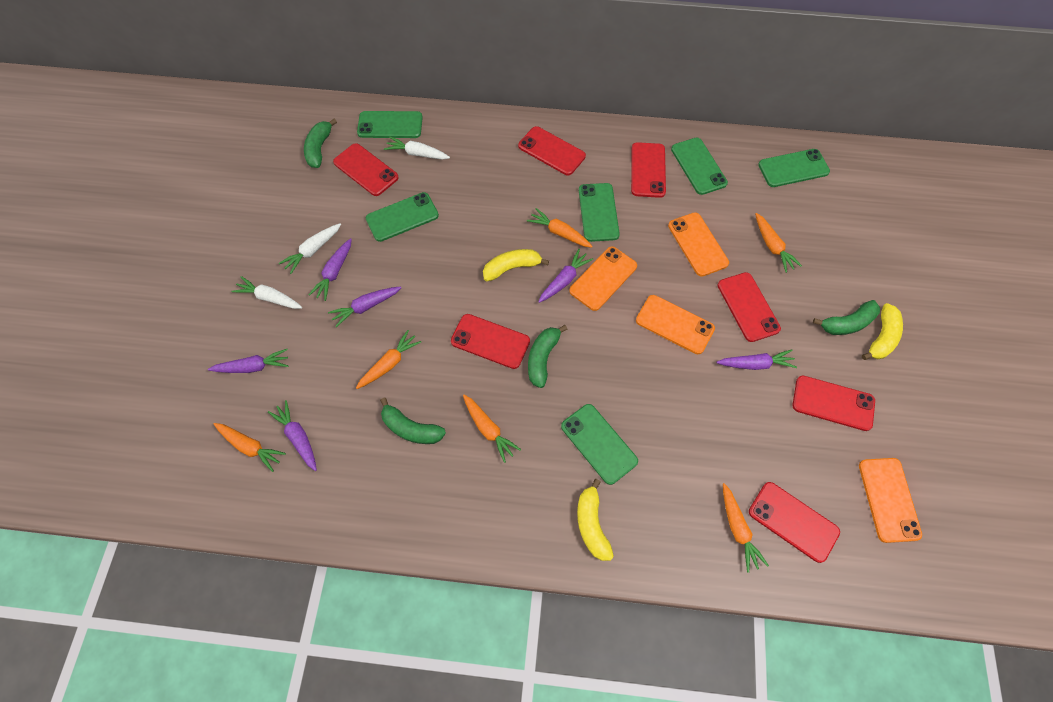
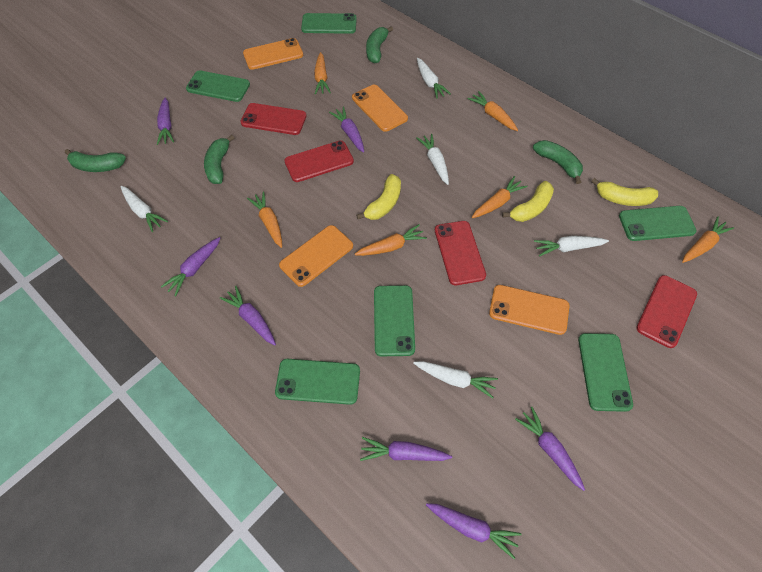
purple carrot: [208,349,288,373] [268,400,317,471] [309,238,352,301] [328,287,401,327] [538,249,593,303] [716,349,797,370] = 6 -> [157,98,174,145] [161,237,221,296] [220,286,276,345] [329,107,364,153] [360,437,452,461] [426,503,522,559] [515,407,585,491] = 7
red phone: [333,143,399,196] [451,314,530,369] [518,126,586,175] [631,142,666,198] [718,272,781,342] [749,482,840,563] [793,376,875,431] = 7 -> [240,103,307,135] [284,140,354,182] [435,221,486,285] [636,275,697,348] = 4
white carrot: [231,276,302,309] [279,223,341,274] [384,136,450,160] = 3 -> [121,186,168,232] [413,361,498,398] [417,58,451,99] [417,134,449,185] [534,236,609,257] = 5

